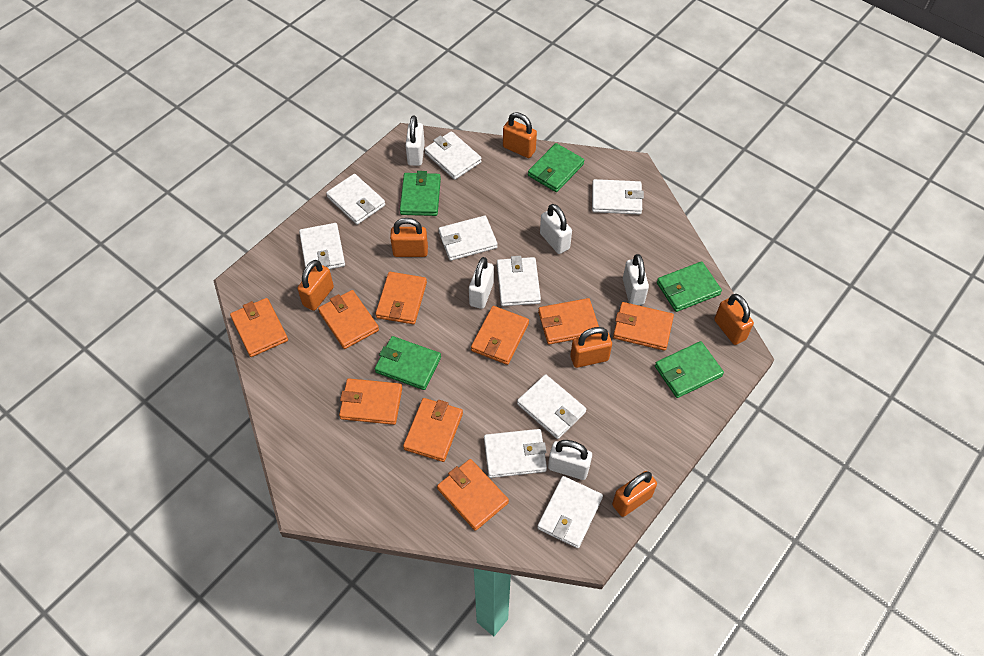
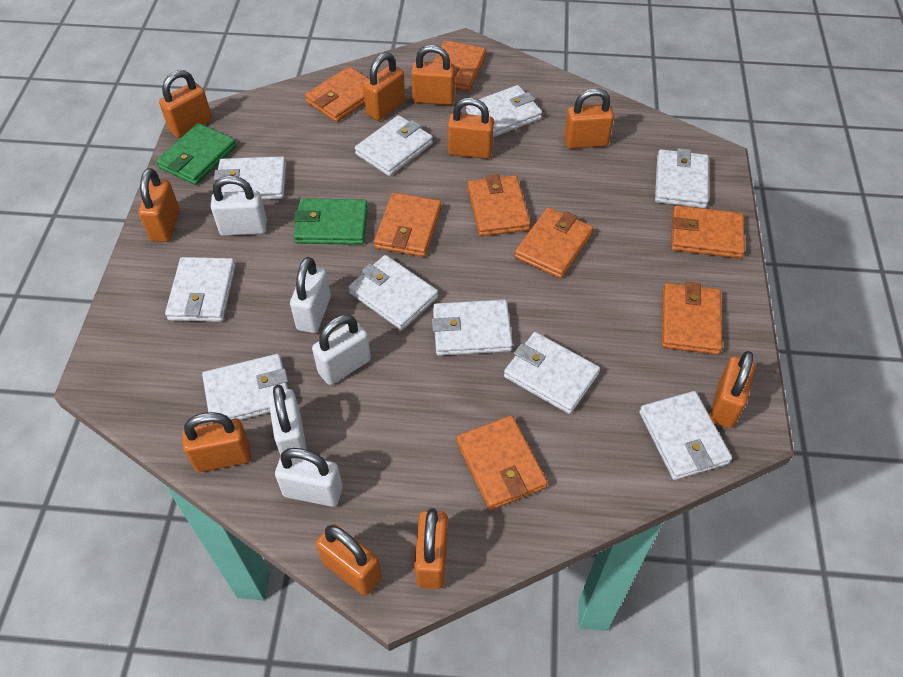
green wallet: [375,336,441,390] [400,171,441,216] [528,143,584,192] [655,341,724,398] [657,262,722,312] = 5 -> [156,123,236,185] [293,198,368,245] = 2
orange padlock: [297,260,334,311] [390,218,428,257] [503,112,537,158] [570,327,612,368] [612,471,657,517] [714,294,754,345] = 6 -> [138,168,180,242] [159,70,212,138] [182,412,251,472] [316,524,382,596] [363,52,405,121] [411,45,455,105] [414,508,448,589] [448,98,494,159] [564,88,614,149] [710,351,755,428] = 10
orange wallet: [230,298,288,357] [318,290,379,349] [339,378,402,425] [376,272,427,324] [403,398,463,462] [437,459,509,531] [471,306,529,365] [538,298,599,344] [613,302,674,351] = 9 -> [305,66,369,122] [374,192,441,257] [434,40,486,91] [457,415,548,510] [468,174,531,236] [515,207,593,279] [662,282,722,355] [671,205,745,259] = 8
white wallet: [299,223,345,269] [326,174,385,225] [424,131,482,180] [439,216,498,261] [484,429,547,478] [497,256,541,306] [517,374,586,439] [537,476,603,548] [592,179,644,215] = 9 -> [165,257,236,322] [202,354,288,423] [214,156,286,200] [348,255,438,330] [355,115,433,176] [432,300,513,356] [466,85,542,137] [504,332,600,414] [639,391,732,480] [655,148,709,208] = 10

